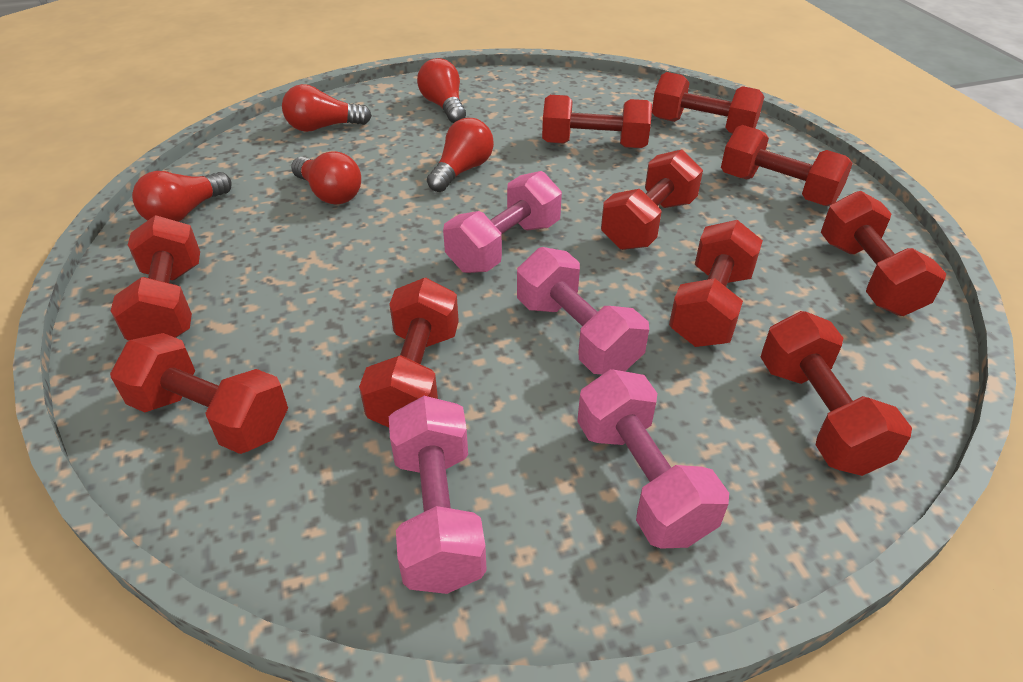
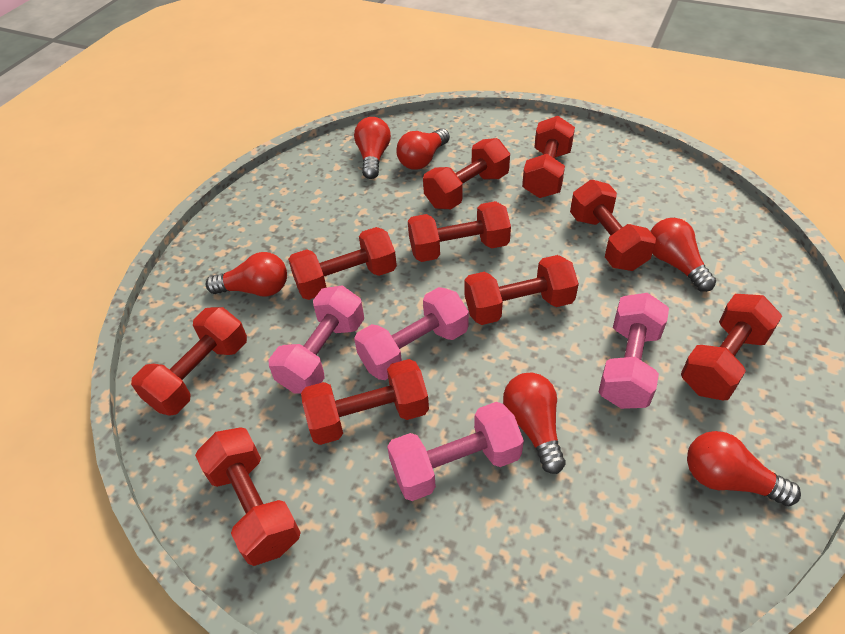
red light bulb: [132,171,232,222] [282,84,372,132] [291,151,361,205] [417,58,466,123] [427,118,494,192] = 5 -> [205,252,287,297] [354,117,391,179] [396,128,450,170] [503,373,565,474] [650,218,716,292] [687,431,801,506] = 6

